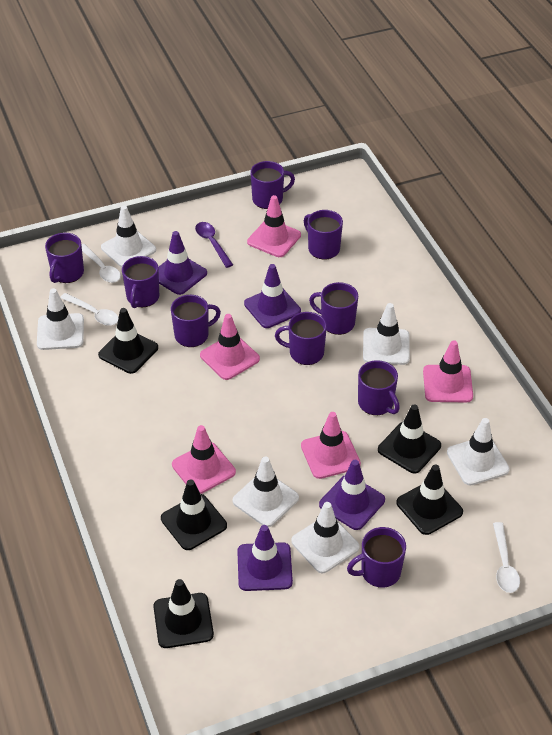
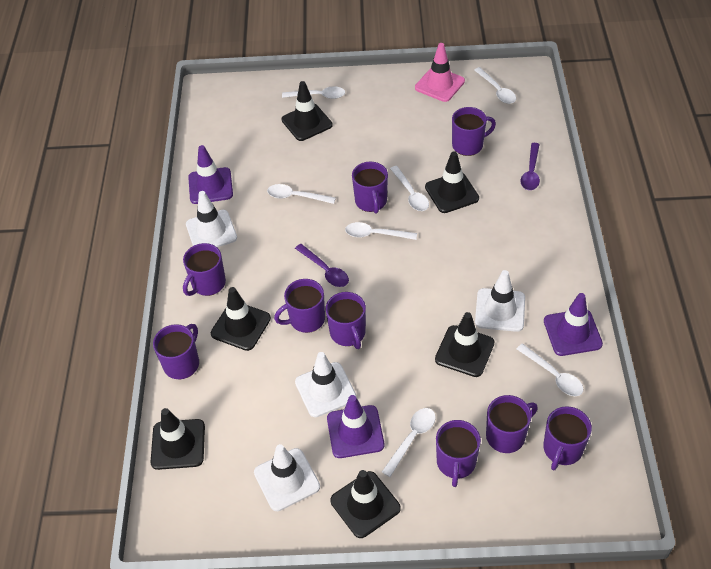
black traffic cone: [98,308,158,374] [153,579,214,648] [161,479,227,550] [378,405,441,473] [397,465,463,535] = 5 -> [151,408,205,470] [211,287,271,351] [282,81,333,141] [330,470,401,538] [425,151,479,213] [435,312,495,377] = 6
pink traffic cone: [172,425,236,494] [200,314,260,380] [247,195,301,257] [301,412,361,479] [423,340,473,402] = 5 -> [415,43,465,102] = 1
purple spoon: [195,222,233,268] = 1 -> [295,244,349,287] [521,143,540,190] = 2
purple traffic cone: [158,231,207,295] [237,525,293,591] [244,264,301,328] [319,460,385,530] = 4 -> [188,145,233,204] [327,395,384,458] [544,293,603,356] = 3
white spoon: [60,293,119,326] [81,244,121,283] [493,522,520,593] = 3 -> [267,184,336,204] [282,86,345,99] [345,222,417,240] [382,408,436,477] [390,166,429,211] [474,67,516,104] [517,344,583,396] = 7
white traffic cone: [37,288,84,350] [101,205,156,267] [233,457,299,527] [291,502,360,573] [363,303,410,365] [447,418,510,486] = 6 -> [186,191,237,247] [254,444,320,511] [295,352,357,417] [475,270,525,332] = 4

